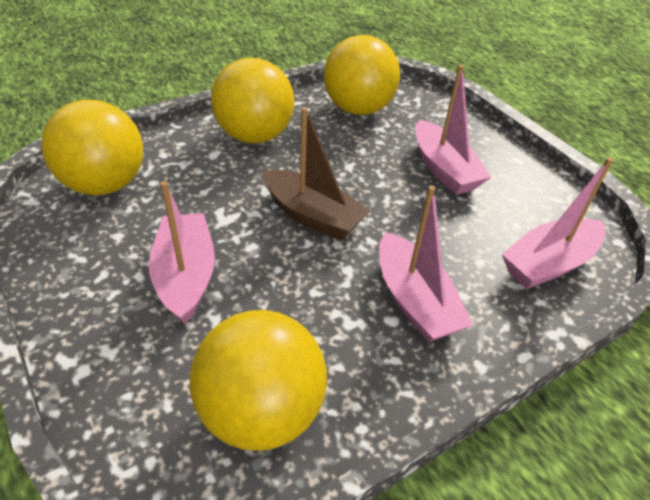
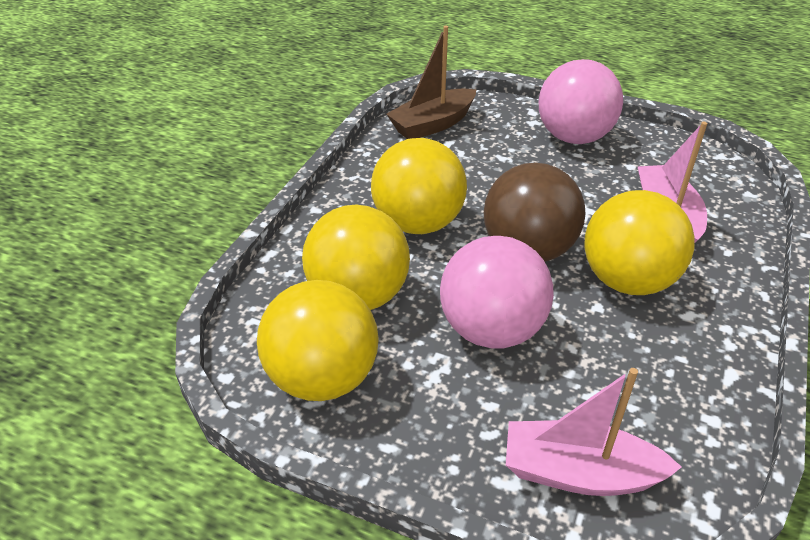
brown ball: none = 0 -> [484,163,586,262] = 1
pink ball: none = 0 -> [440,236,554,349] [539,59,623,144] = 2
pink boat: [149,181,215,324] [379,186,473,342] [416,65,491,195] [502,157,613,289] = 4 -> [506,368,682,496] [637,122,707,244] = 2

